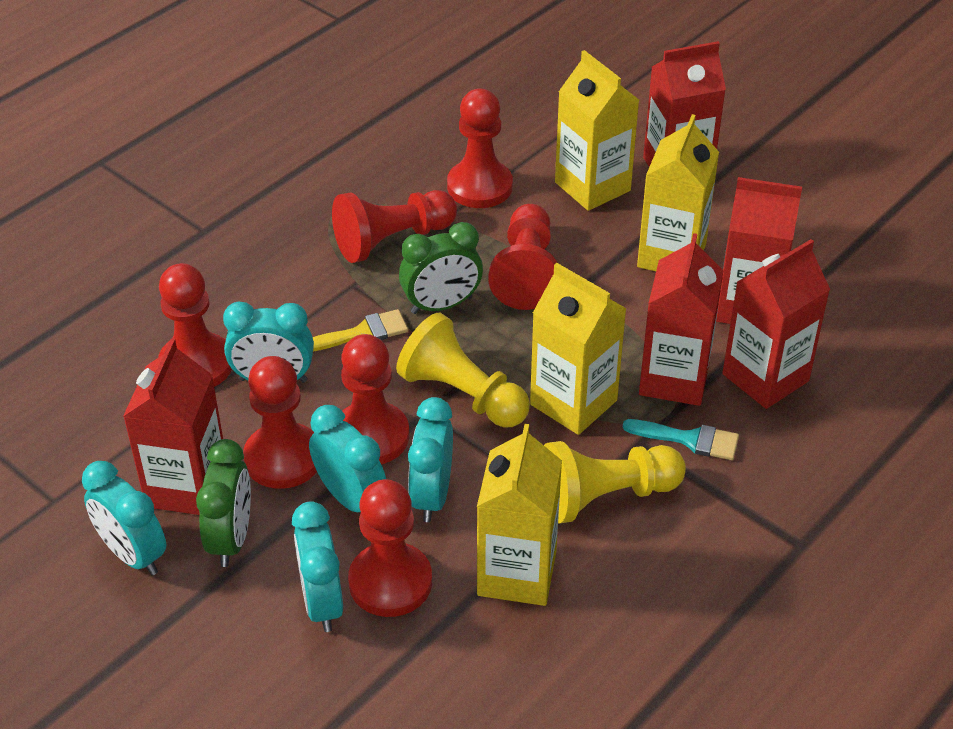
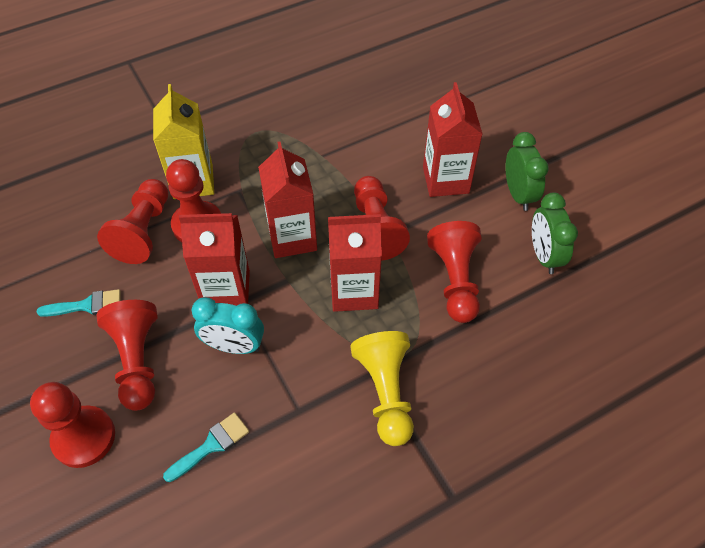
red carton: [123,338,223,515] [639,233,724,406] [643,41,726,167] [716,177,802,324] [722,239,830,409] = 5 -> [179,213,250,306] [258,141,317,258] [328,214,382,312] [423,82,482,197] = 4
red pawn: [158,263,232,387] [243,356,317,489] [332,190,457,263] [341,334,409,464] [348,479,432,617] [447,89,513,208] [488,204,557,310] = 7 -> [30,382,115,468] [96,300,158,411] [97,179,168,264] [166,159,221,242] [354,176,410,261] [427,221,482,323] = 6
turquoise brush: [623,419,739,460] = 1 -> [37,289,121,317] [163,412,249,482] = 2
turquoise clock: [82,461,166,575] [223,301,314,383] [292,501,343,632] [309,405,386,512] [408,397,453,522] = 5 -> [192,297,264,354] = 1
yellow brush: [313,309,408,352] = 1 -> none = 0
yellow carton: [477,424,562,606] [530,263,627,435] [555,50,639,211] [637,114,719,271] = 4 -> [153,84,214,199] = 1
yellow pawn: [396,313,530,428] [544,441,686,524] = 2 -> [350,331,414,446] = 1

